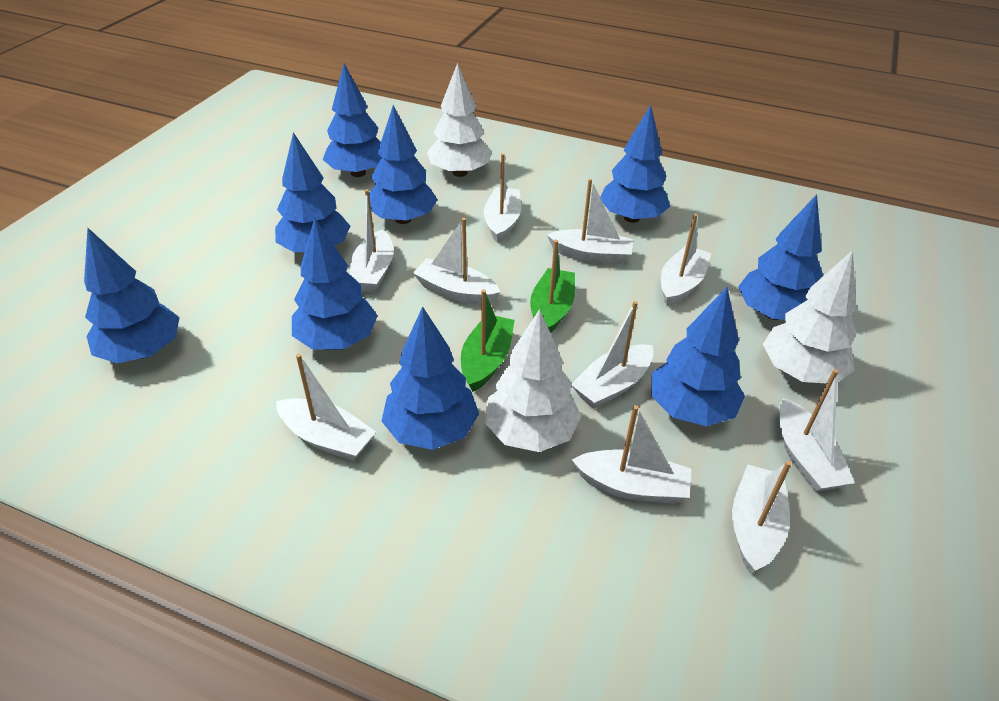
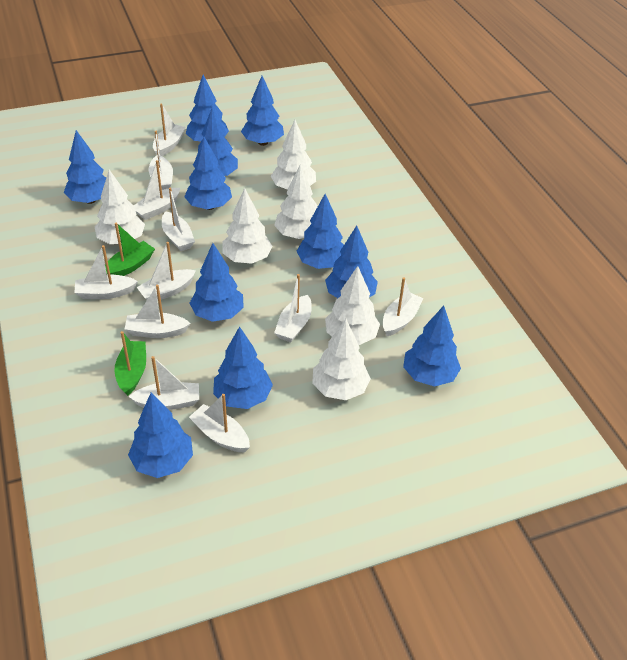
blue tree: [84,228,180,363] [275,132,350,252] [292,218,378,350] [323,64,382,177] [369,105,438,224] [382,306,479,450] [600,105,670,223] [651,287,745,426] [738,194,823,320] = 9 -> [64,130,106,204] [128,393,193,478] [184,137,232,210] [186,74,229,142] [190,243,244,322] [193,107,238,176] [213,326,273,409] [241,76,284,146] [296,194,344,269] [325,225,378,298] [403,306,461,387] = 11
white boat: [276,354,376,461] [350,189,394,292] [413,218,501,305] [484,153,521,243] [547,179,634,265] [571,301,653,409] [572,405,691,504] [661,214,711,306] [732,461,792,573] [779,369,855,492] = 10 -> [74,245,138,299] [125,285,191,338] [128,356,199,410] [134,160,180,220] [137,242,196,301] [149,131,173,191] [153,103,186,156] [162,187,195,251] [189,394,250,452] [274,274,312,342] [383,277,423,336] = 11
white tree: [427,63,492,177] [485,309,581,452] [763,250,857,384] = 3 -> [95,170,145,244] [222,188,272,264] [271,120,316,190] [274,165,318,239] [312,319,371,400] [325,266,380,345] = 6

